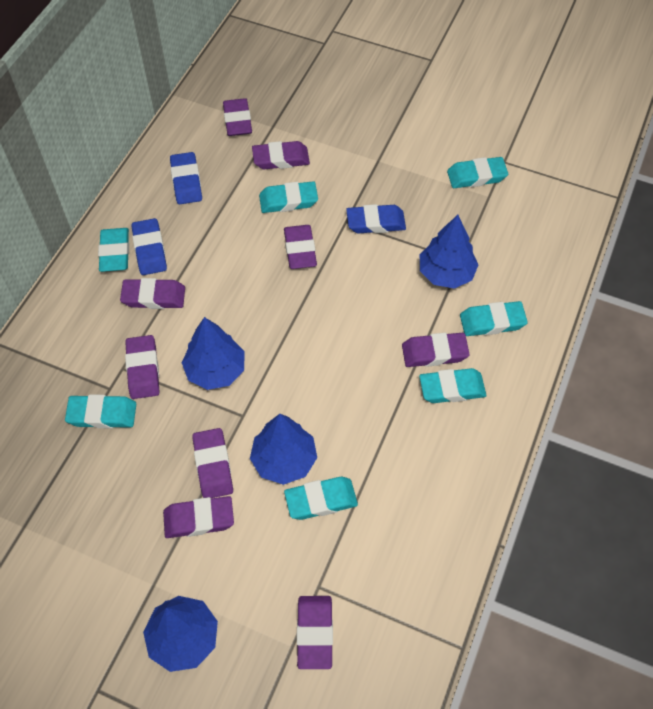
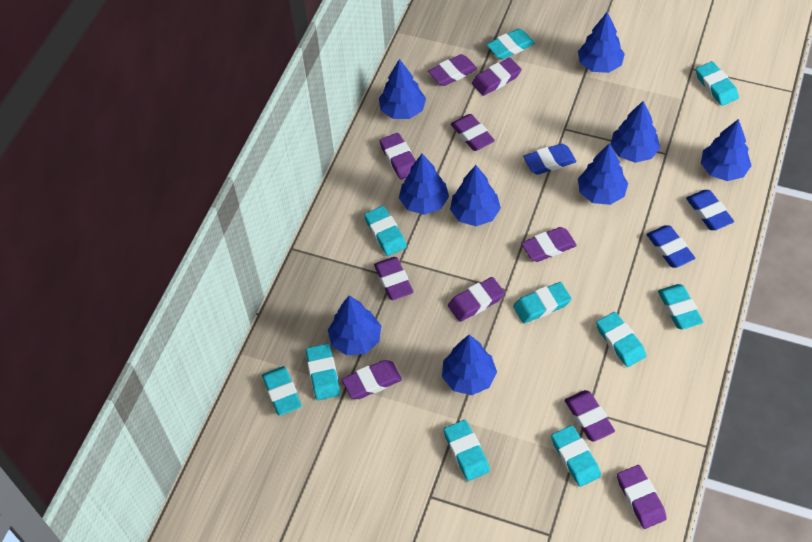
blue tree: [143,596,218,672] [182,317,244,390] [250,414,317,485] [420,215,479,289] = 4 -> [328,295,381,355] [379,59,426,119] [399,154,449,215] [442,335,497,395] [450,165,501,226] [578,12,625,73] [578,143,628,205] [610,101,660,163] [701,119,752,181] = 9
purple eraser: [120,278,185,309] [125,335,159,399] [163,496,234,538] [192,428,233,498] [223,98,252,136] [252,141,310,169] [284,225,317,269] [297,596,333,669] [402,333,470,367] = 9 -> [342,360,402,399] [374,257,413,300] [380,133,416,180] [428,54,477,86] [448,277,505,322] [451,114,495,151] [472,58,521,96] [521,227,577,262] [565,390,615,442] [617,465,667,529] = 10
turquoise eraser: [65,394,136,428] [98,228,129,272] [259,181,318,213] [284,477,358,520] [419,368,486,403] [447,157,508,188] [460,301,528,336] = 7 -> [262,366,302,416] [306,344,340,400] [364,206,407,256] [443,420,490,481] [486,29,535,59] [513,282,571,324] [551,425,601,487] [596,312,646,367] [658,284,703,330] [696,61,739,106] = 10

